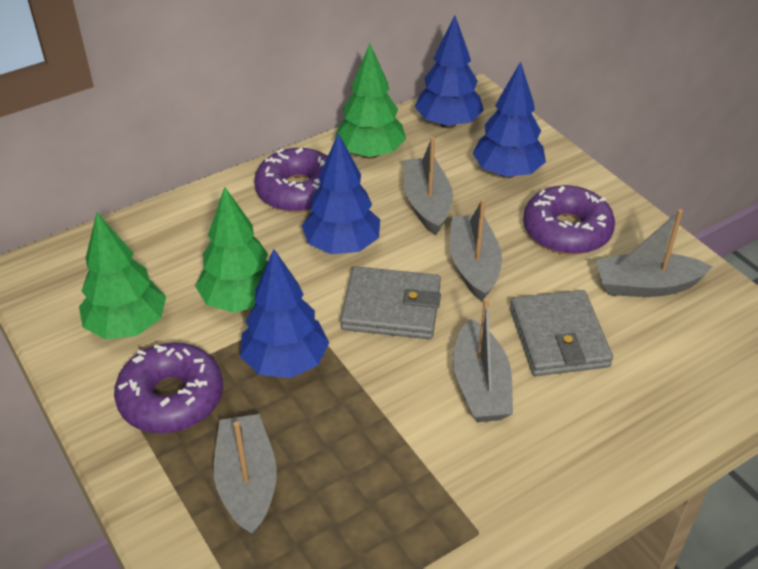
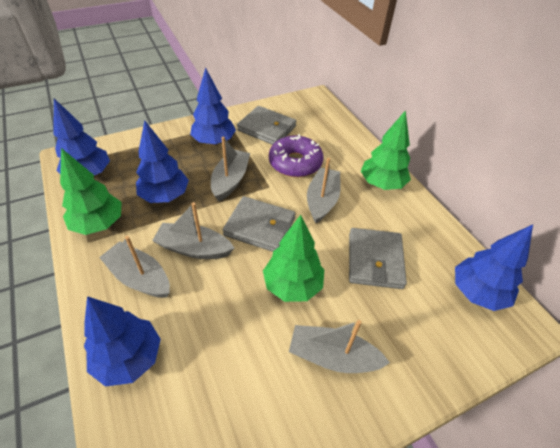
blue tree: [240,249,329,378] [302,133,380,254] [415,16,484,128] [473,62,546,178] = 4 -> [53,99,110,176] [84,296,161,387] [136,120,189,203] [190,67,236,145] [455,225,533,311] = 5
grey wallet: [340,266,441,339] [510,290,613,376] = 2 -> [223,196,296,252] [237,106,297,145] [349,228,407,289] = 3
purple donut: [114,343,223,433] [254,148,328,213] [523,185,615,255] = 3 -> [269,134,323,177] = 1

